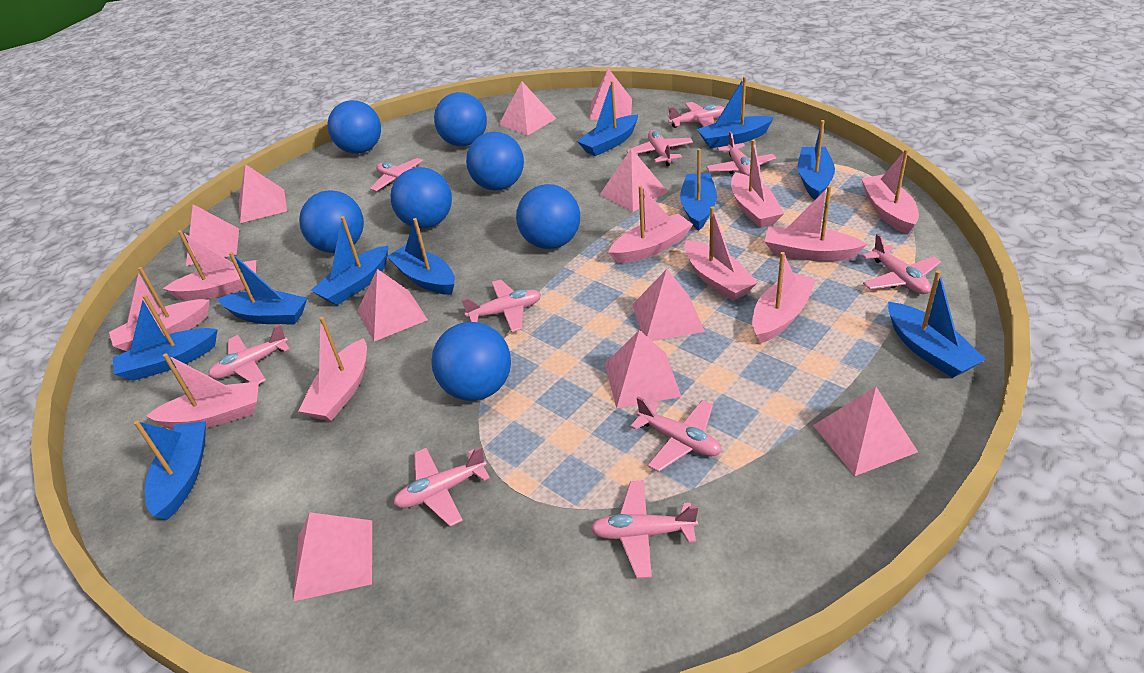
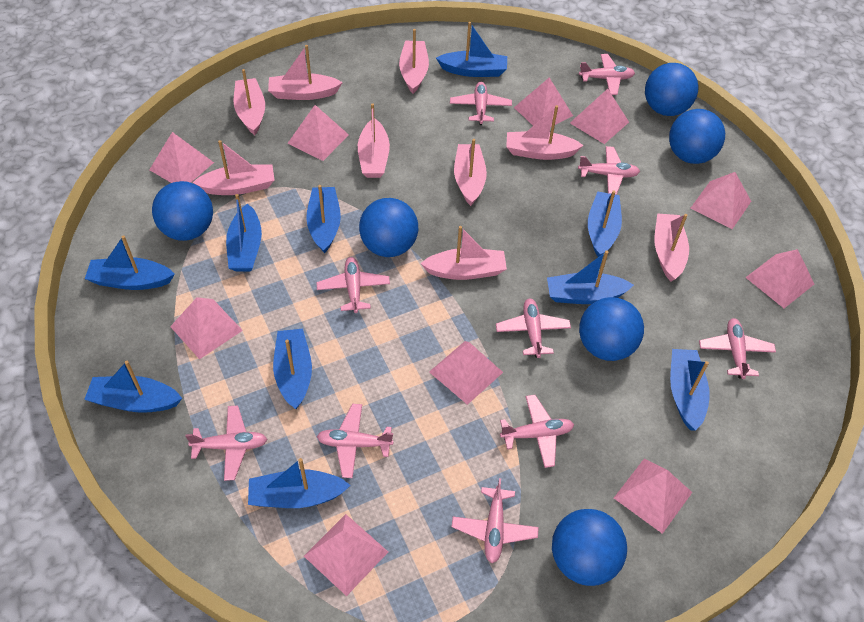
blue ball: [299,190,364,253] [328,100,381,154] [390,167,452,229] [431,322,511,401] [434,92,487,146] [466,132,524,191] [516,184,580,249] = 7 -> [152,181,213,241] [359,198,418,257] [552,509,627,586] [579,297,644,361] [645,63,698,116] [669,109,725,164] = 6
pink boat: [109,267,210,351] [146,353,259,429] [162,230,256,301] [298,317,367,421] [608,185,693,263] [684,206,758,301] [731,139,784,228] [752,252,816,343] [764,186,867,261] [861,149,919,234] = 10 -> [192,140,274,195] [234,69,265,135] [268,45,343,100] [358,103,390,178] [399,29,429,94] [420,226,507,280] [454,139,487,206] [506,105,584,160] [654,213,689,282] = 9

